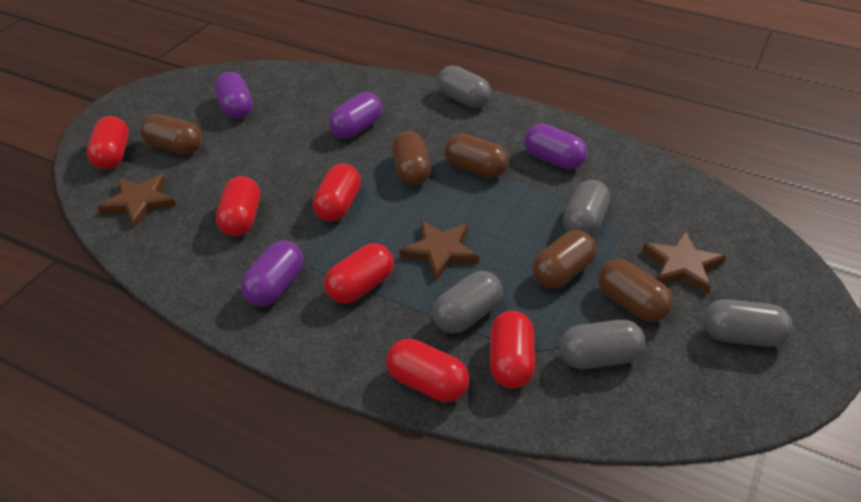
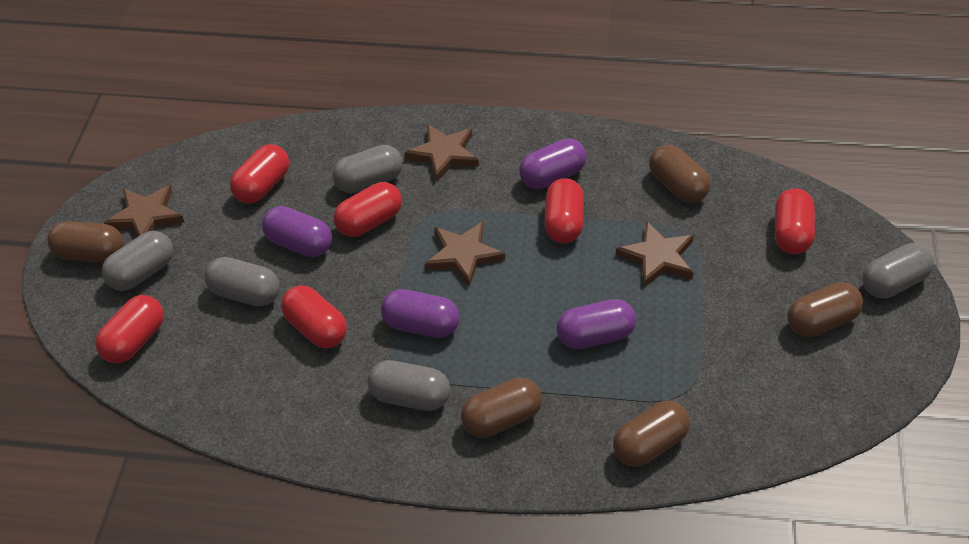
brown star: [98,174,176,228] [400,221,479,281] [642,231,726,294] = 3 -> [104,185,185,236] [405,124,479,182] [425,221,505,287] [616,221,694,287] = 4

